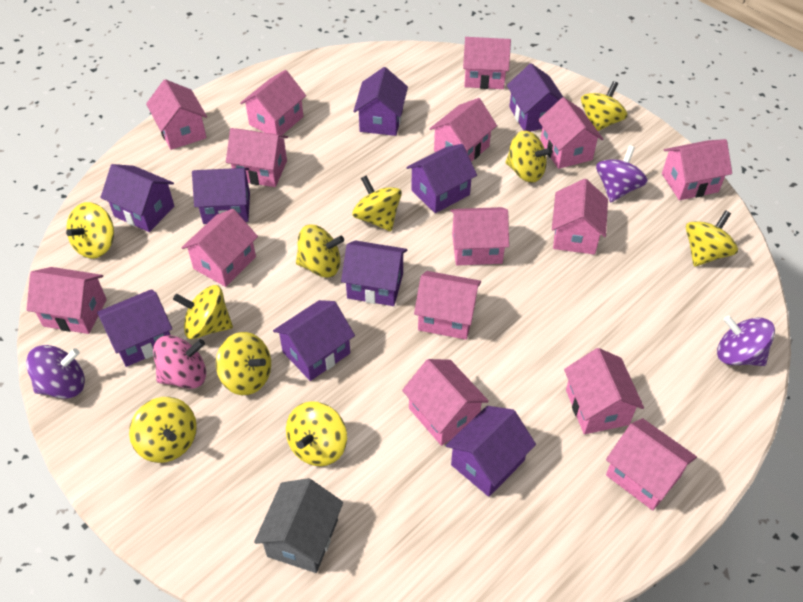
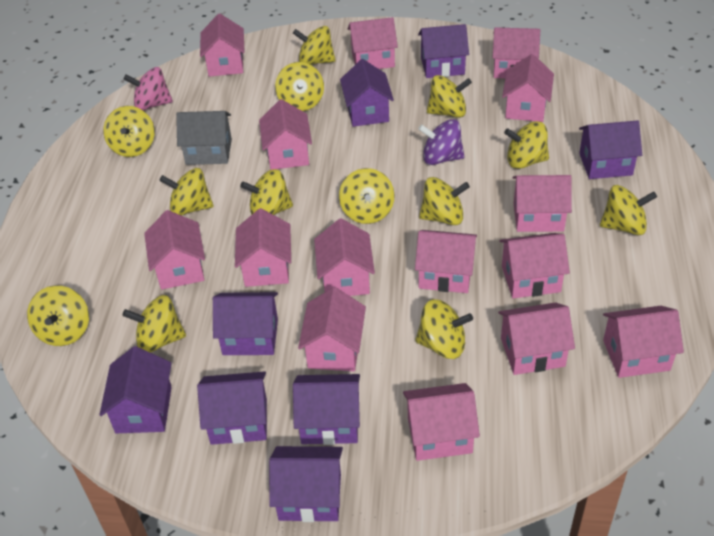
purple house: [97,289,172,367] [100,164,174,232] [192,168,250,224] [273,300,355,381] [341,241,407,306] [353,67,408,136] [407,144,477,213] [446,406,536,497] [507,63,563,132] = 9 -> [99,346,172,433] [197,371,267,445] [213,292,278,355] [269,446,343,522] [293,374,360,445] [340,59,394,127] [418,24,469,78] [579,120,642,179] = 8
purple spinning top: [26,345,85,399] [596,145,648,202] [717,315,775,366] = 3 -> [418,119,465,165] = 1
yellow spinning top: [66,202,114,258] [129,397,197,463] [173,285,233,339] [216,332,271,395] [286,401,347,466] [296,224,344,277] [352,175,402,231] [505,130,553,183] [581,81,628,131] [686,210,738,267] = 10 -> [27,285,89,346] [103,106,154,157] [123,295,186,353] [159,168,214,216] [240,169,293,215] [275,62,324,111] [293,26,335,65] [339,168,395,224] [415,299,473,359] [419,177,470,225] [427,75,472,118] [504,121,549,169] [600,185,657,235] = 13

